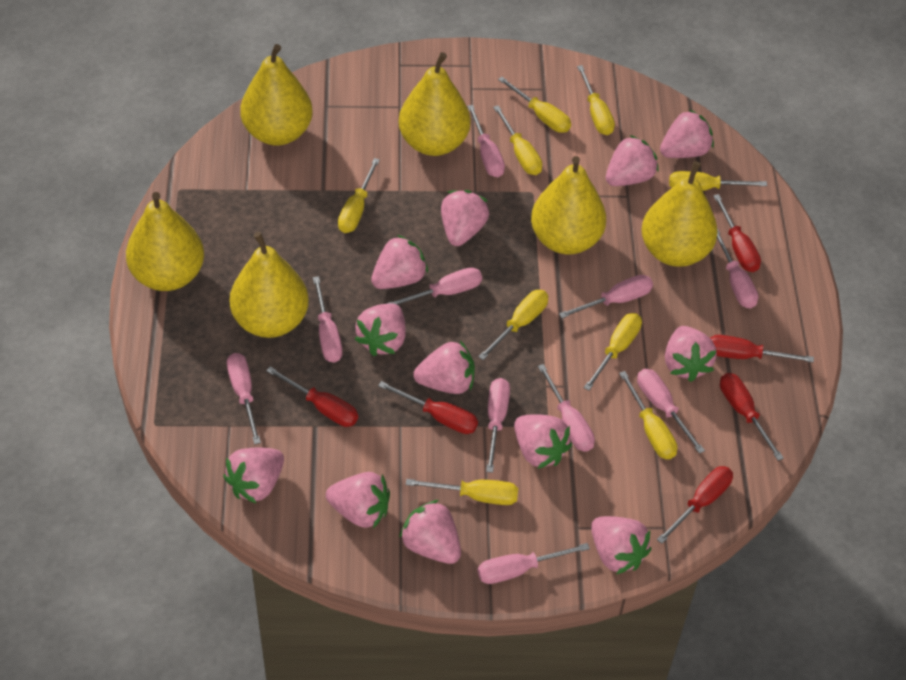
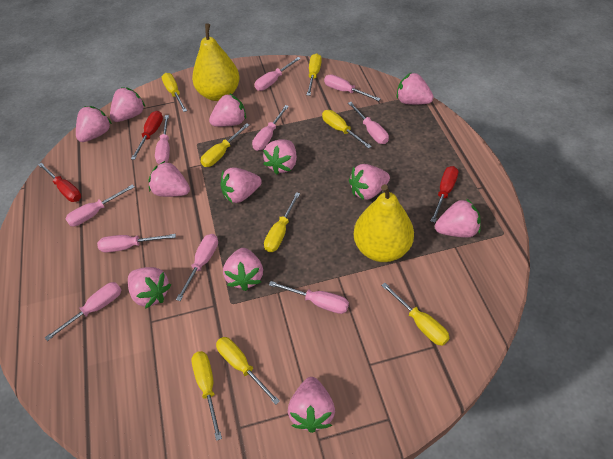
red screwdriver: [266,366,358,427] [378,381,478,434] [657,466,733,544] [710,335,814,362] [713,194,761,272] [720,373,784,461] = 6 -> [38,162,81,202] [131,111,163,160] [430,166,458,223] = 3
yellow pear: [126,192,204,291] [229,232,309,338] [240,44,313,146] [399,52,471,156] [531,156,606,254] [641,161,718,267] = 6 -> [192,23,240,101] [354,184,414,262] = 2
yellow screwdriver: [338,158,380,233] [406,479,518,505] [478,290,548,360] [493,105,542,175] [498,77,571,133] [577,65,615,135] [584,313,642,391] [619,371,677,459] [669,171,767,191] = 9 -> [162,73,187,112] [192,351,222,441] [201,123,249,167] [216,337,280,405] [264,192,300,252] [307,53,322,96] [322,110,372,149] [381,283,449,346] = 8

